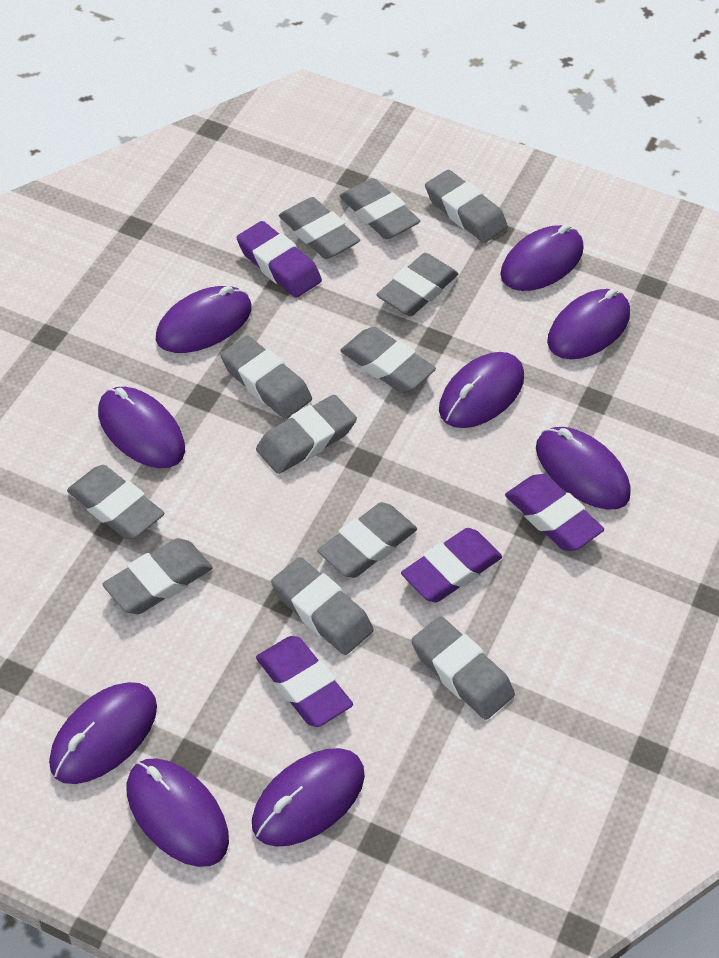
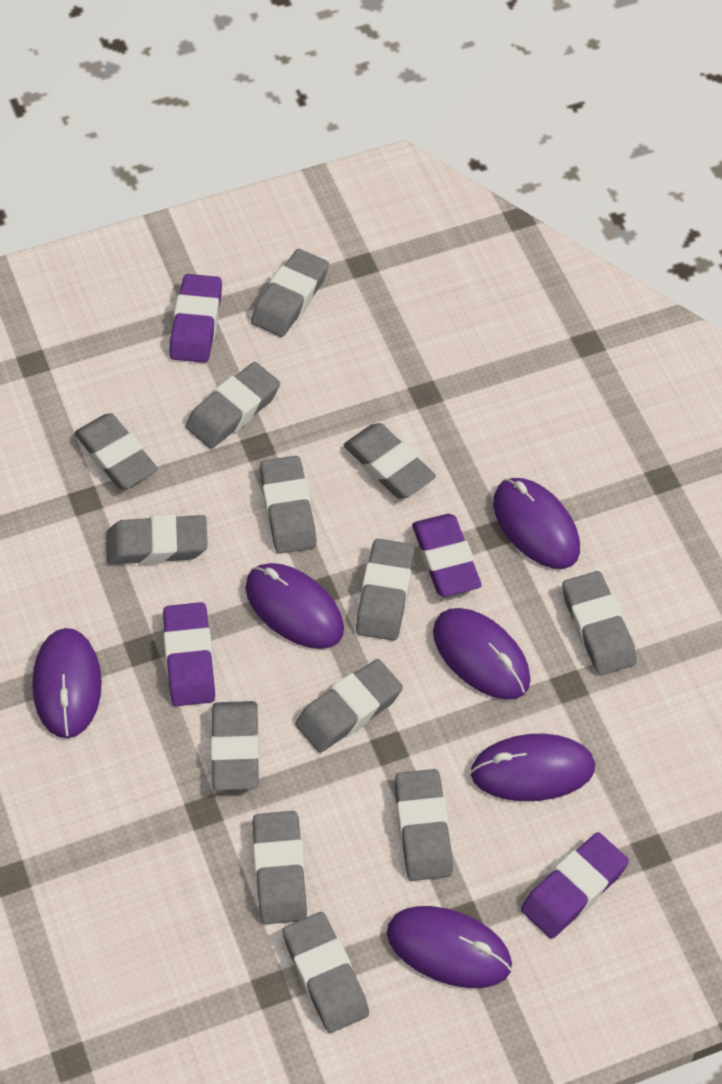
grey eraser: [67,465,164,539] [103,538,213,614] [221,336,312,419] [256,395,357,474] [271,557,374,655] [279,197,360,259] [318,502,417,578] [340,178,420,239] [340,327,436,393] [377,253,458,316] [411,616,515,720] [425,170,508,243] = 12 -> [74,413,158,489] [106,514,208,565] [186,362,280,449] [211,701,259,790] [251,249,329,337] [252,811,307,924] [260,456,317,554] [282,912,369,1033] [295,659,403,753] [343,423,436,498] [356,539,415,641] [395,769,453,881] [562,571,637,675] = 13
purple mouse: [49,682,157,784] [98,387,185,468] [127,758,229,867] [156,286,251,353] [252,748,365,847] [439,352,524,428] [500,225,583,291] [536,427,631,510] [547,289,630,359] = 9 -> [32,628,102,738] [245,563,344,649] [387,906,512,988] [433,608,531,700] [470,734,595,801] [493,478,580,569] = 6

